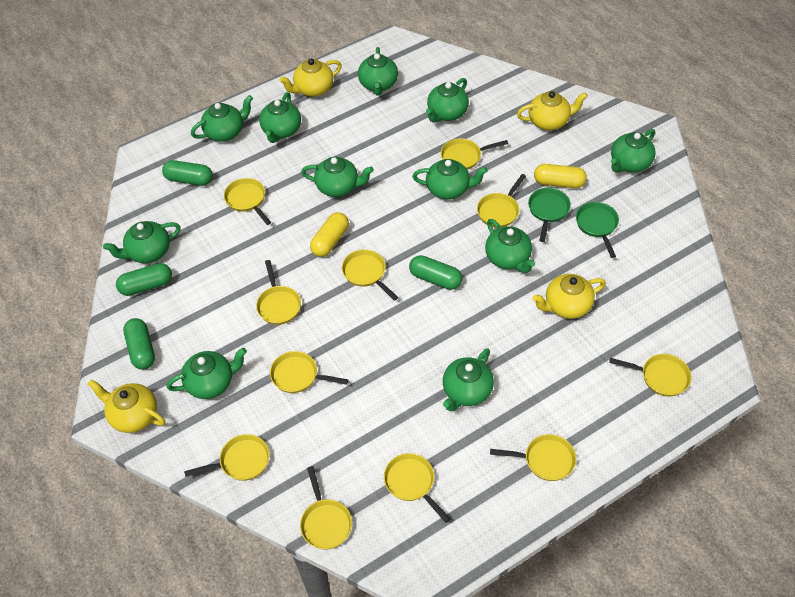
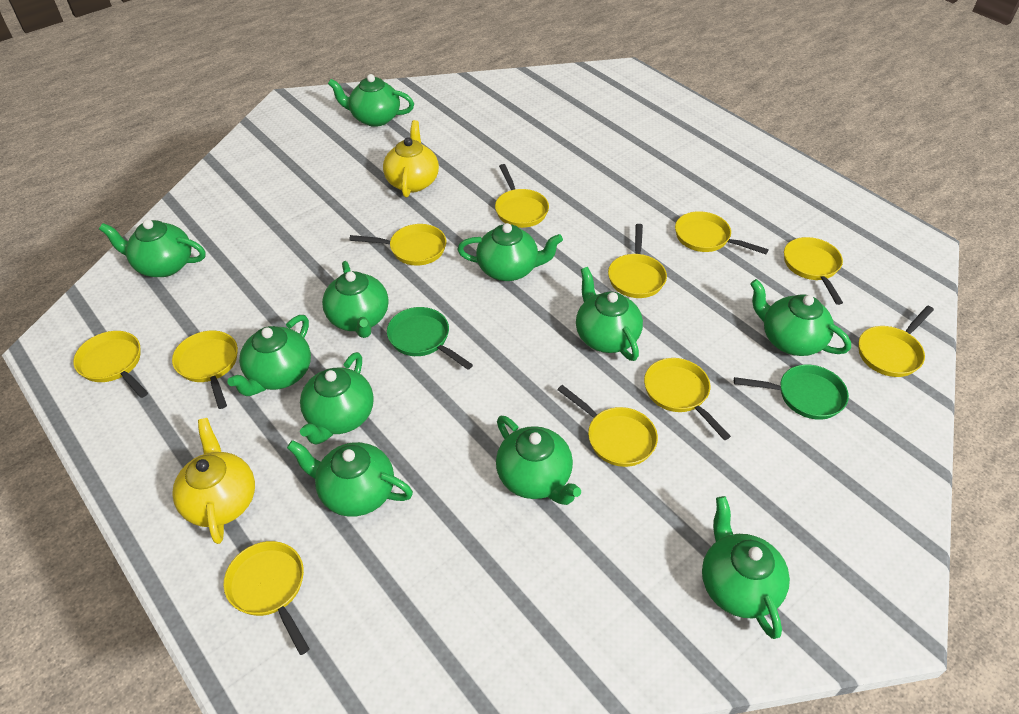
green capsule: [116,263,172,296] [123,318,155,370] [162,160,213,186] [409,255,462,290] = 4 -> none = 0
yellow capsule: [310,212,349,257] [534,164,587,188] = 2 -> none = 0
yellow teapot: [88,379,165,433] [279,59,342,97] [517,91,588,130] [532,274,606,319] = 4 -> [172,418,255,544] [383,120,439,197] = 2

